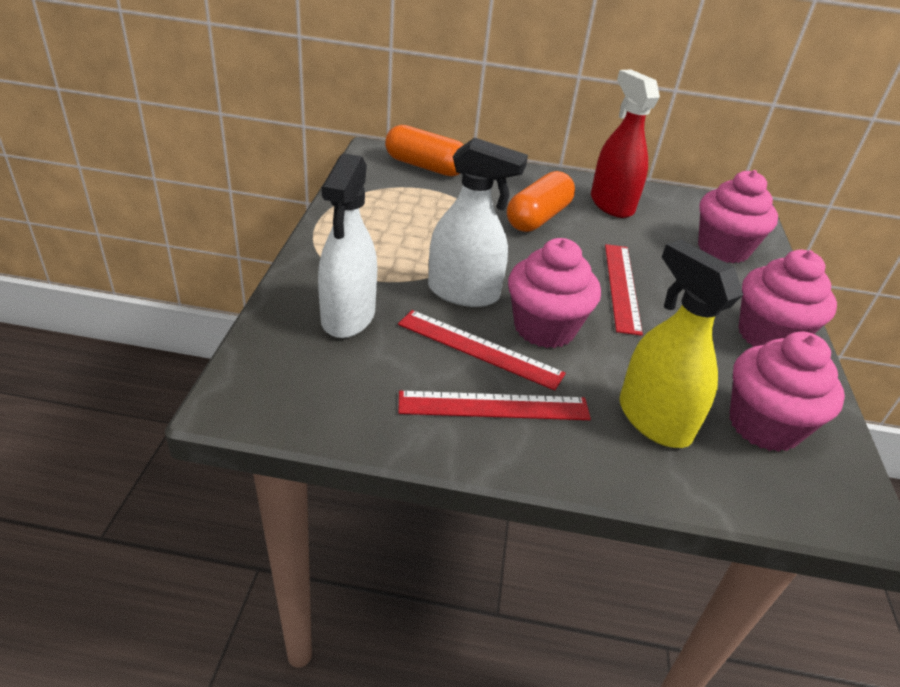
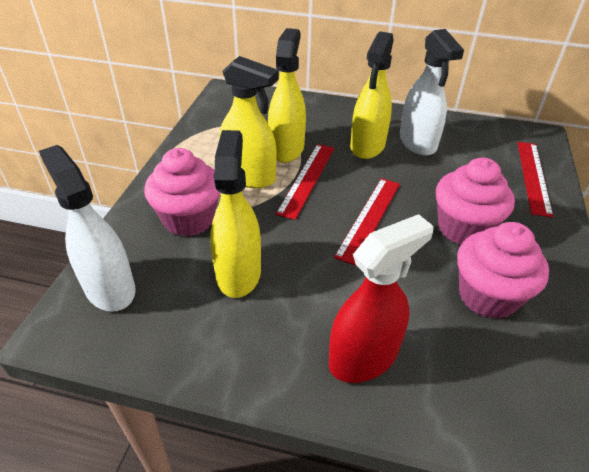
orange capsule: [385,125,463,176] [507,171,575,232] = 2 -> none = 0
pink cupcake: [508,238,601,348] [698,170,778,263] [729,332,845,452] [738,249,837,347] = 4 -> [144,148,220,237] [436,157,515,244] [457,222,549,319] = 3
yellow spray bottle: [620,240,743,448] = 1 -> [210,130,261,298] [219,56,279,188] [268,28,306,163] [350,31,394,159] = 4

